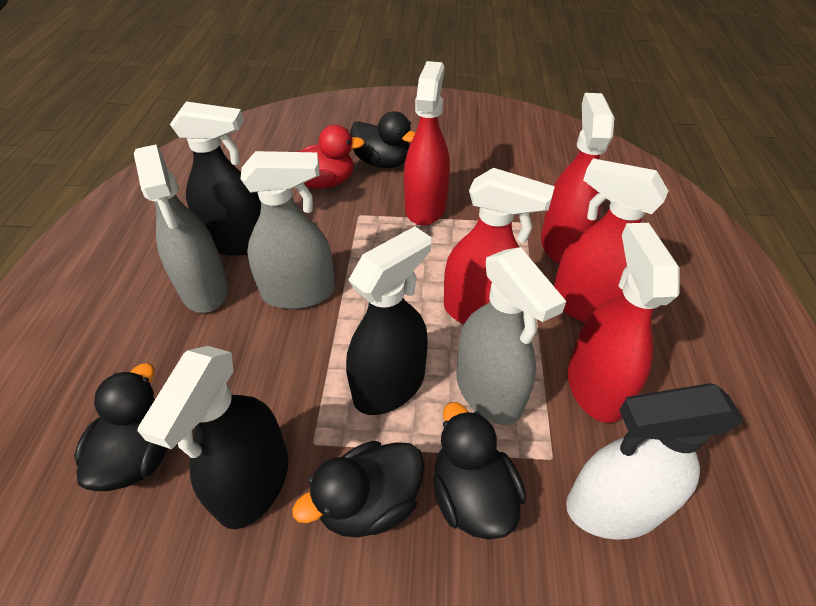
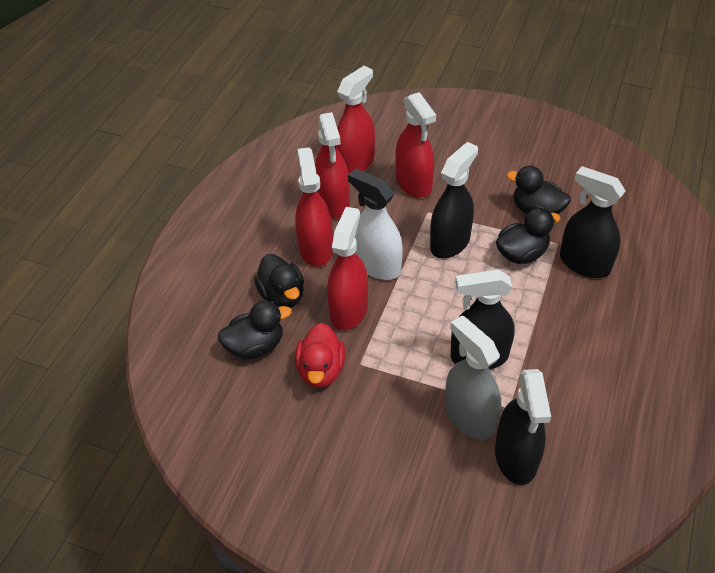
black spray bottle: [137,346,288,529] [170,101,261,256] [346,226,431,415] = 3 -> [430,142,478,259] [451,269,515,370] [495,369,551,485] [560,166,626,278] = 4
grey spray bottle: [134,144,228,313] [240,151,335,309] [456,247,566,425] = 3 -> [445,316,501,440] = 1

